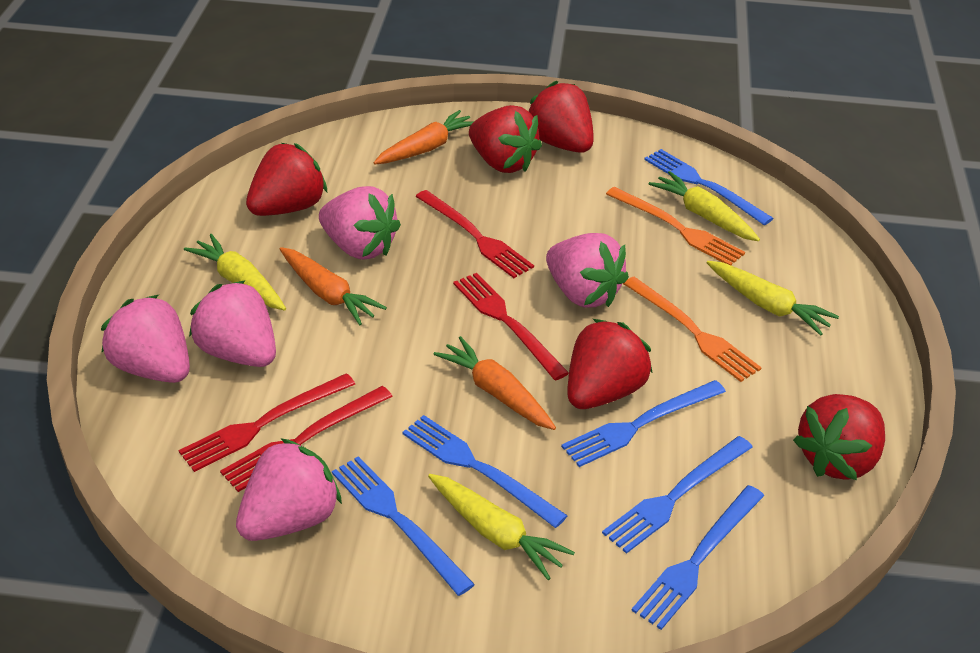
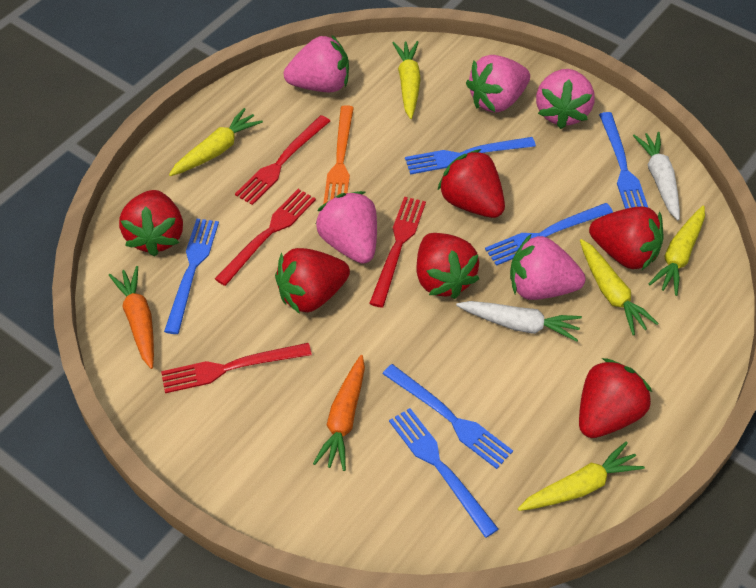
orange carrot: [280,247,387,325] [374,110,473,164] [433,336,556,430] = 3 -> [109,266,154,369] [313,355,365,471] = 2
orange fork: [606,187,745,265] [623,277,762,382] = 2 -> [323,105,354,204] = 1
red strawberry: [246,143,327,216] [469,105,542,173] [529,81,594,153] [567,319,653,409] [793,394,885,480] = 5 -> [119,190,183,257] [275,248,350,314] [416,233,479,299] [437,149,505,218] [579,358,652,438] [589,207,664,270] = 6
white carrot: none = 0 -> [456,301,582,342] [633,132,680,220] = 2
yellow carrot: [184,234,286,311] [428,474,575,580] [649,171,760,241] [707,261,839,336] = 4 -> [169,108,263,176] [393,41,421,119] [518,441,645,511] [580,239,659,335] [649,205,705,296] = 5

